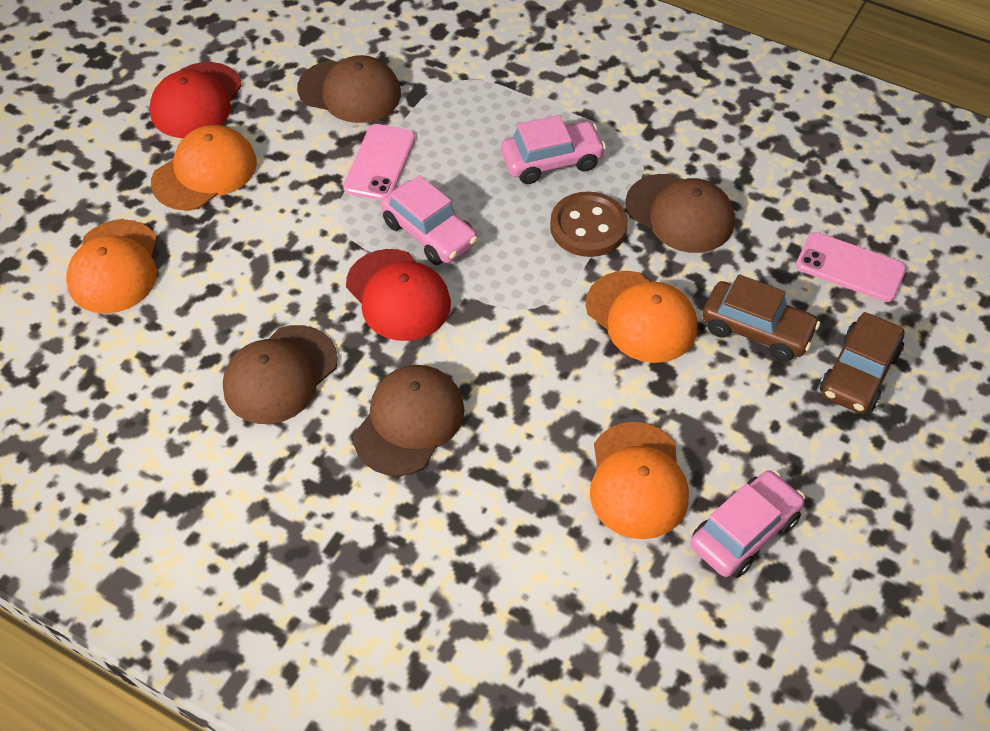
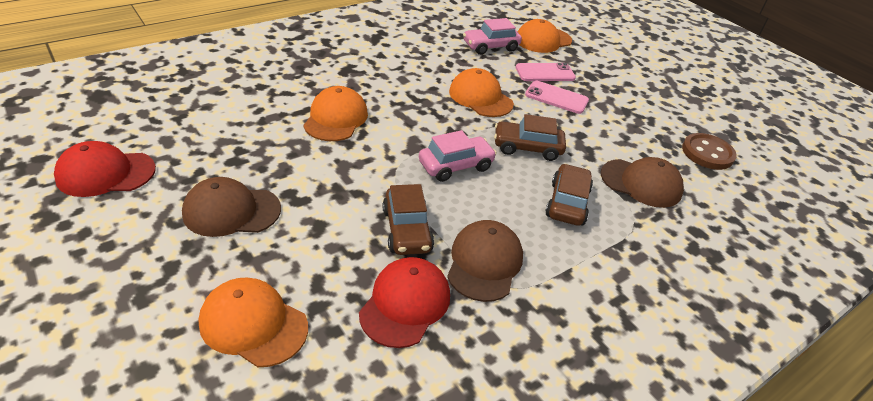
brown cap: [223,325,338,424] [297,55,401,123] [353,365,465,476] [625,174,735,253] = 4 -> [182,177,281,237] [447,220,523,302] [601,157,684,208] = 3
brown car: [702,274,820,361] [820,312,904,414] = 2 -> [383,184,434,255] [494,114,566,161] [545,164,593,226] = 3
pink car: [381,175,478,265] [501,115,606,184] [690,470,805,578] = 3 -> [419,130,497,182] [463,18,522,55] = 2

